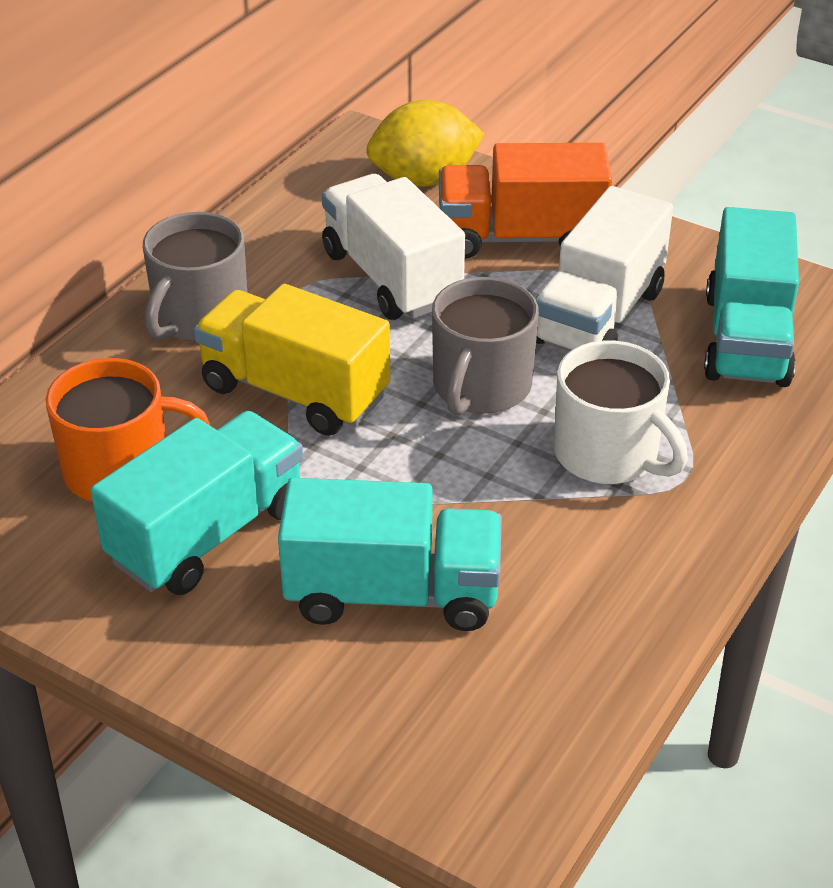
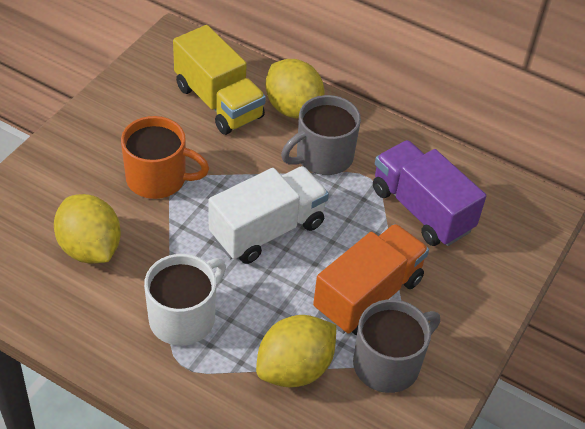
purple truck: none = 0 -> [373,140,486,246] = 1
turquoise truck: [91,411,303,595] [278,478,502,631] [704,207,799,387] = 3 -> none = 0
white truck: [322,174,465,320] [535,186,673,351] = 2 -> [208,166,329,264] = 1
yellow lemon: [366,100,485,187] = 1 -> [54,194,121,264] [256,315,336,388] [265,59,325,118] = 3

